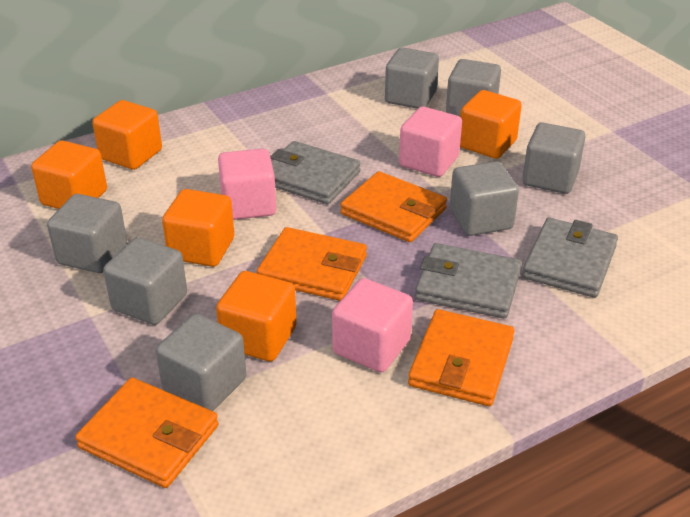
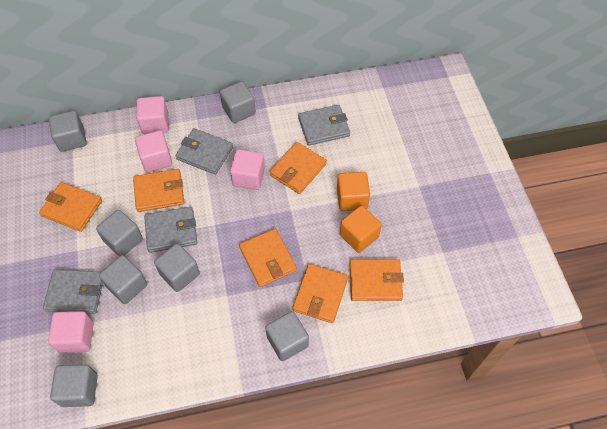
grey wallet: [270,141,360,204] [415,243,522,319] [522,218,618,298] = 3 -> [43,269,103,314] [144,207,197,253] [176,128,233,175] [298,105,350,146] = 4
orange cube: [31,140,107,209] [92,100,162,170] [162,189,234,267] [216,271,297,362] [460,90,522,159] = 5 -> [337,172,370,211] [340,206,382,253] = 2
orange wallet: [75,378,219,488] [257,227,367,301] [340,171,447,242] [408,309,514,406] = 4 -> [39,182,102,232] [133,169,184,212] [239,229,297,287] [270,142,327,194] [293,264,348,323] [350,259,404,301] = 6
pink cube: [218,149,276,220] [332,278,413,373] [399,107,462,177] = 3 -> [48,311,94,353] [135,130,172,172] [136,96,169,134] [230,149,265,190] = 4

